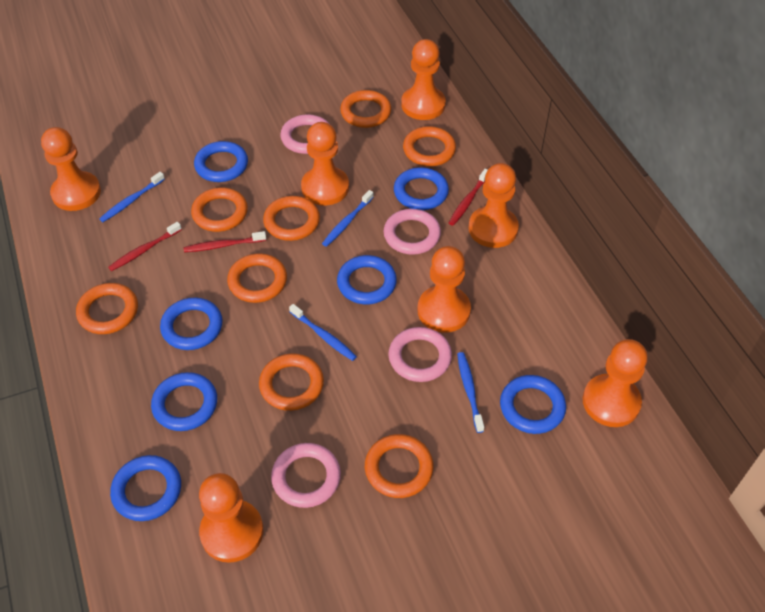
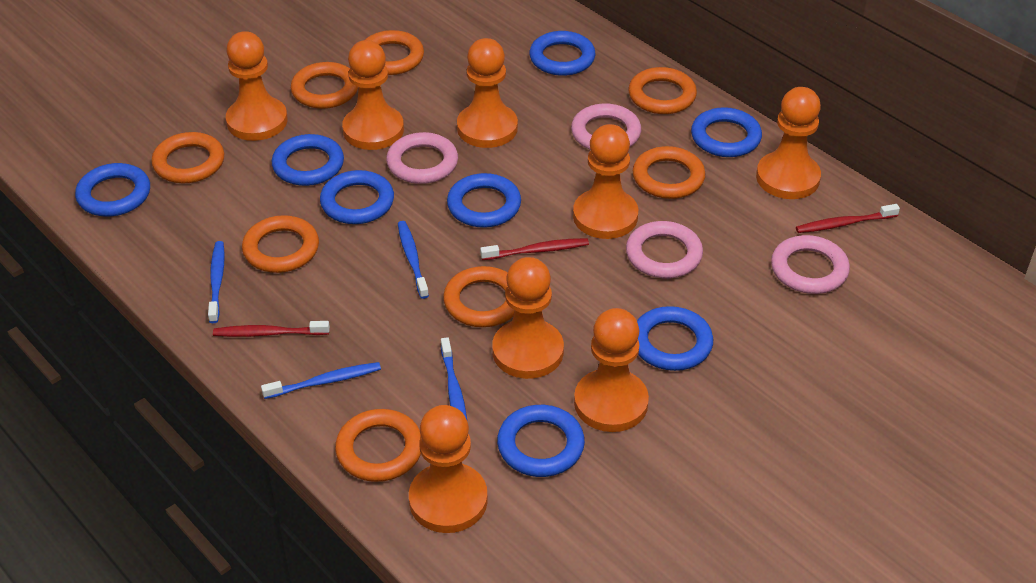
blue ring: [110,455,181,521] [151,372,217,431] [160,298,223,350] [194,141,248,182] [337,255,397,304] [394,167,449,210] [500,375,566,434] = 7 -> [75,163,150,217] [272,134,344,186] [320,170,394,224] [447,173,521,228] [497,405,585,477] [529,31,595,76] [637,306,713,371] [691,107,762,157] = 8
orange pawn: [41,127,101,211] [199,473,263,563] [301,122,349,205] [401,39,446,120] [417,246,471,333] [468,163,519,248] [583,339,648,427] = 7 -> [226,31,288,141] [342,40,404,150] [409,405,488,533] [457,38,518,148] [492,257,564,379] [573,124,638,239] [574,308,649,432] [756,87,821,199] = 8

